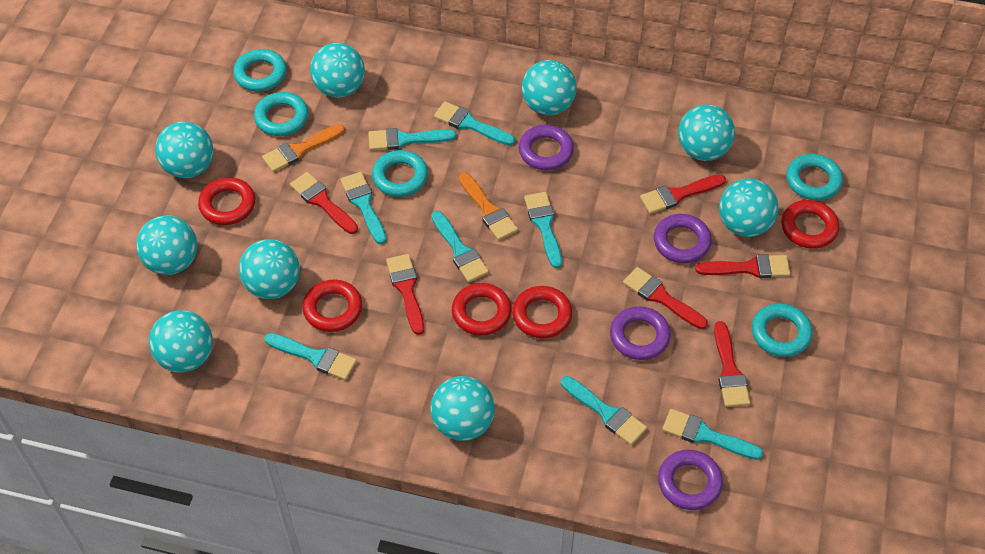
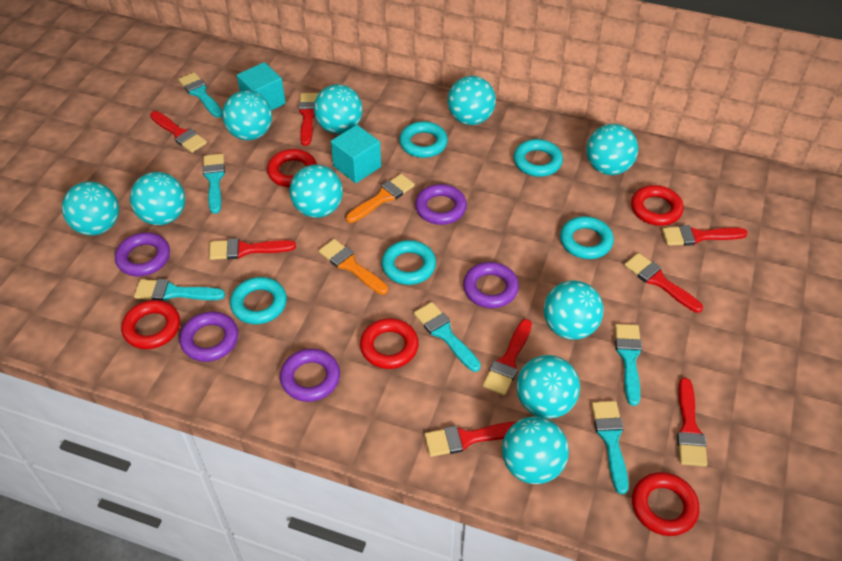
purple ring: [519,125,574,170] [610,306,671,360] [654,214,712,263] [658,450,723,510] = 4 -> [115,232,170,276] [179,312,238,362] [280,349,340,402] [415,184,467,225] [463,262,519,308] = 5
red brush: [290,172,358,234] [386,254,424,335] [623,267,708,329] [640,174,726,214] [695,254,790,278] [714,321,751,407] = 6 -> [150,111,207,153] [209,238,296,260] [298,93,319,146] [424,422,516,457] [483,319,532,396] [624,253,703,313] [662,225,748,246] [677,378,707,467] = 8
turquoise ball: [136,215,197,275] [149,310,213,372] [155,121,213,178] [239,239,300,299] [310,43,365,98] [430,376,495,441] [522,60,577,116] [678,105,735,161] [719,178,779,237] = 9 -> [62,181,119,235] [130,172,185,225] [222,90,272,140] [290,164,343,218] [314,84,363,134] [448,76,496,125] [502,417,569,484] [516,355,580,419] [544,281,604,340] [586,124,638,175] = 10
turquoise brush: [264,333,357,380] [340,172,386,244] [368,128,456,150] [432,211,489,282] [434,101,515,146] [524,192,562,268] [561,376,647,445] [662,409,763,460] = 8 -> [134,279,225,301] [178,72,222,118] [203,154,225,214] [414,302,481,372] [591,401,629,494] [615,324,642,406] = 6
turquoise cube: none = 0 -> [237,62,286,110] [331,125,381,183] = 2

